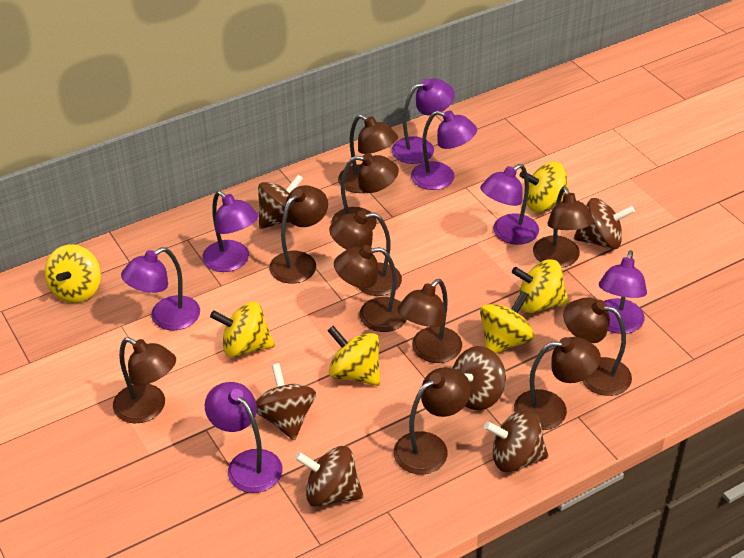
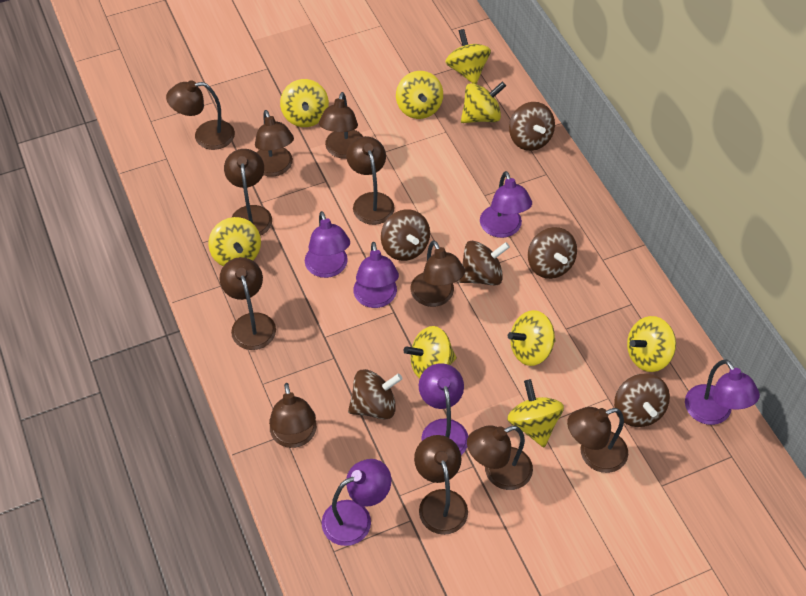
purple lamp: [121,247,200,331] [202,191,259,272] [205,382,283,493] [392,78,455,164] [411,111,477,190] [480,164,539,245] [599,250,647,334] = 7 -> [305,211,350,278] [322,459,391,546] [353,242,399,308] [419,363,468,455] [480,171,532,238] [685,360,760,425] = 6
yellow spinning top: [45,245,101,303] [210,302,275,358] [327,326,380,386] [480,291,534,354] [512,259,569,313] [520,162,569,212] = 6 -> [208,217,261,266] [280,79,329,127] [396,71,443,119] [403,326,457,378] [445,29,491,84] [461,81,506,123] [507,379,564,447] [508,310,556,366] [627,316,676,372] = 9

